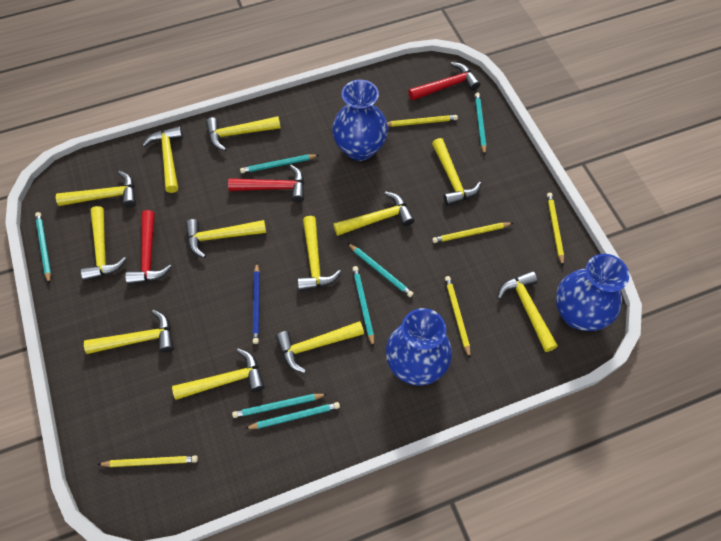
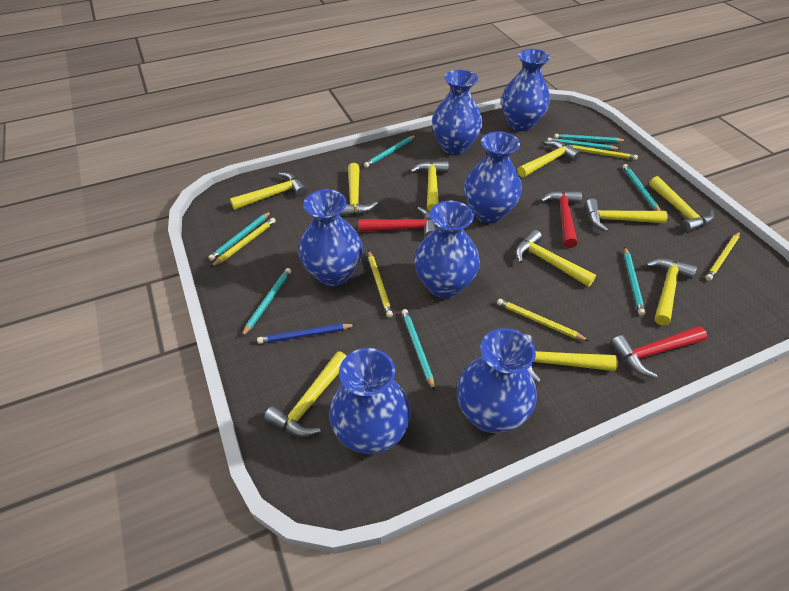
blue vase: [332,80,388,161] [386,308,452,386] [556,254,629,331] = 3 -> [298,189,363,286] [329,348,411,454] [414,201,480,298] [432,70,483,155] [457,328,537,433] [464,131,522,223] [501,49,550,131] = 7
turquoise pencil: [35,212,51,284] [232,394,327,418] [240,154,319,173] [245,402,340,429] [348,243,414,297] [352,266,374,347] [475,92,486,155] = 7 -> [208,211,271,261] [241,268,291,337] [364,135,416,168] [402,309,435,391] [547,138,620,150] [554,134,626,143] [623,164,661,211] [624,247,645,315] = 8
yellow hammer: [56,171,136,207] [81,206,127,281] [84,310,174,354] [143,126,183,193] [172,348,265,400] [185,219,266,258] [206,116,281,151] [276,321,364,373] [297,216,341,291] [333,191,414,236] [432,138,482,206] [497,271,558,352] = 12 -> [230,172,307,210] [264,351,346,437] [339,163,378,216] [410,161,449,211] [515,230,596,287] [517,140,581,178] [524,334,618,383] [585,198,668,232] [646,258,697,326] [649,176,714,233] = 10

